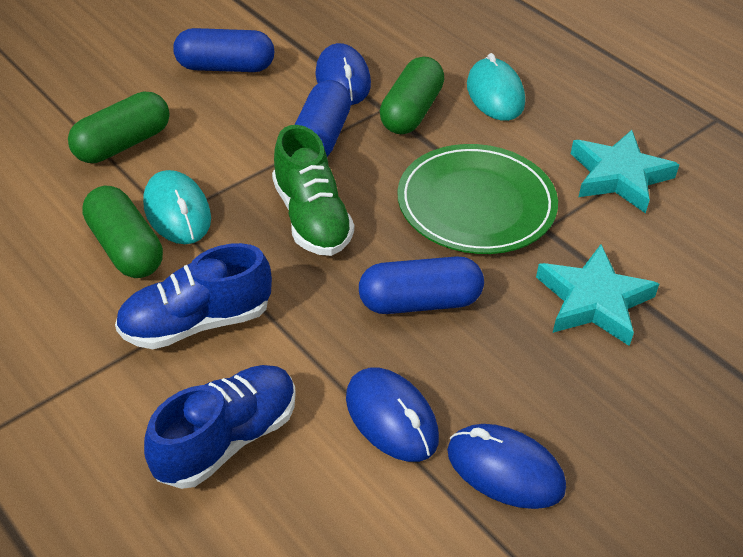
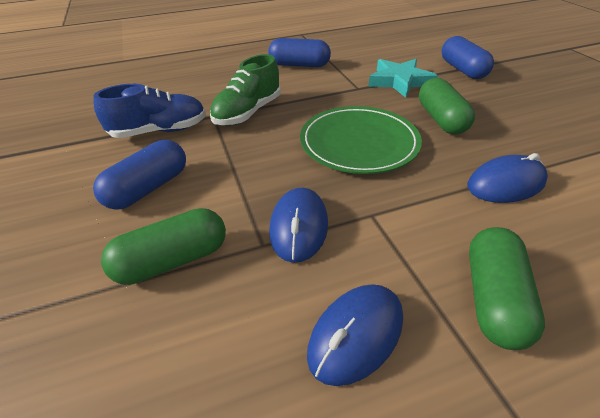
blue shoe: [115,243,272,349] [144,365,296,489] = 2 -> [93,84,206,138] = 1
turquoise mouse: [143,170,211,244] [467,53,525,121] = 2 -> none = 0
turquoise star: [536,244,659,346] [571,130,679,213] = 2 -> [368,59,438,98] = 1

